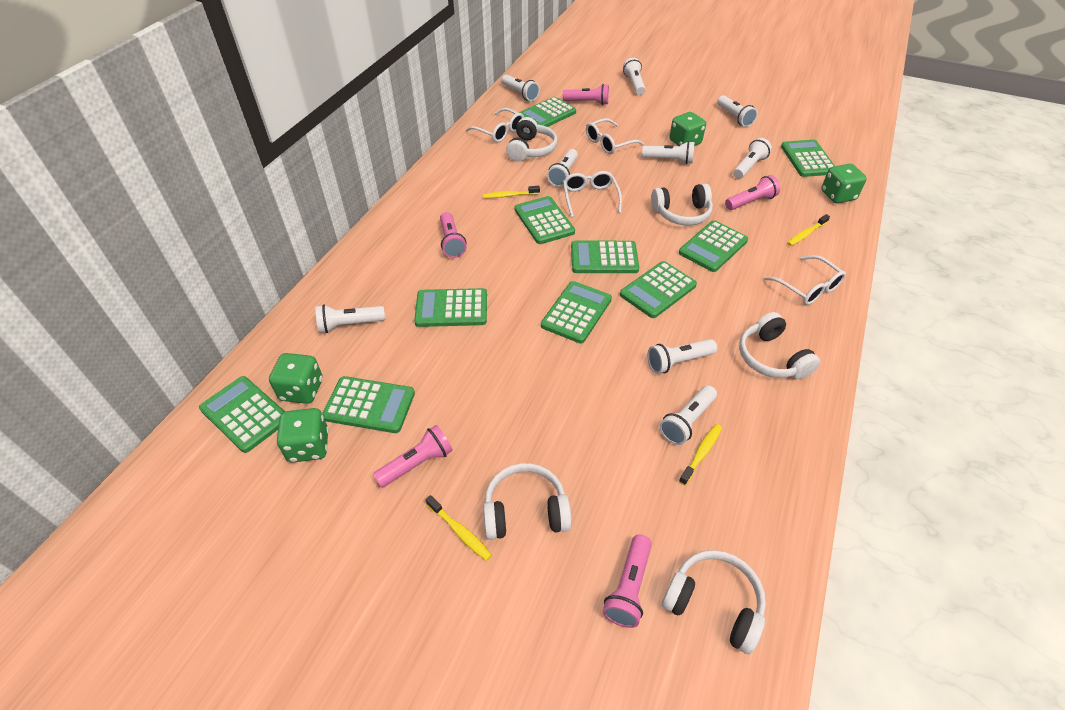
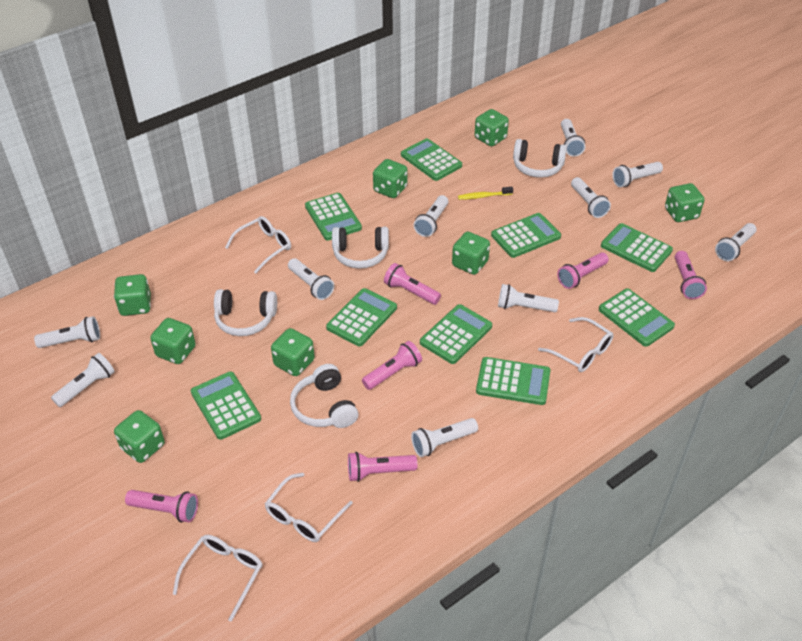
green calculator: [199,376,285,453] [322,376,415,433] [414,288,487,327] [514,196,575,244] [519,97,576,127] [541,281,612,344] [571,241,639,273] [620,261,697,318] [679,221,748,272] [781,140,835,177] = 10 -> [191,372,261,440] [305,193,362,241] [326,288,397,346] [401,138,462,181] [420,304,492,364] [476,357,550,405] [491,213,561,258] [599,289,675,347] [601,223,673,272] = 9
green dice: [269,353,323,404] [276,408,329,463] [669,112,706,146] [821,164,867,203] = 4 -> [114,274,151,316] [114,410,165,463] [150,318,196,364] [271,328,315,376] [373,159,407,198] [452,232,490,275] [475,109,509,146] [665,183,705,222] = 8
pink flashlight: [373,425,453,488] [440,212,467,258] [563,84,609,105] [603,534,652,628] [725,175,780,210] = 5 -> [125,490,198,522] [348,452,417,482] [362,341,422,390] [384,263,441,305] [557,252,609,289] [675,251,707,299] = 6
white flashlight: [315,304,385,333] [501,75,540,101] [547,149,578,187] [623,58,645,95] [642,141,694,164] [647,339,717,374] [659,385,717,445] [717,95,758,127] [733,138,772,179] = 9 -> [34,316,100,348] [51,353,115,407] [288,258,334,300] [411,418,478,457] [414,195,448,237] [498,284,559,312] [561,119,585,157] [571,177,611,218] [612,162,663,187] [715,223,757,261] = 10
white headphones: [483,463,572,540] [506,117,557,162] [651,184,713,225] [662,550,766,655] [739,312,820,379] = 5 -> [214,289,277,336] [290,364,358,428] [332,227,389,269] [513,139,567,178] = 4
yellow toothbrush: [425,495,492,561] [483,186,540,198] [679,424,722,485] [787,214,830,246] = 4 -> [458,187,513,200] = 1

